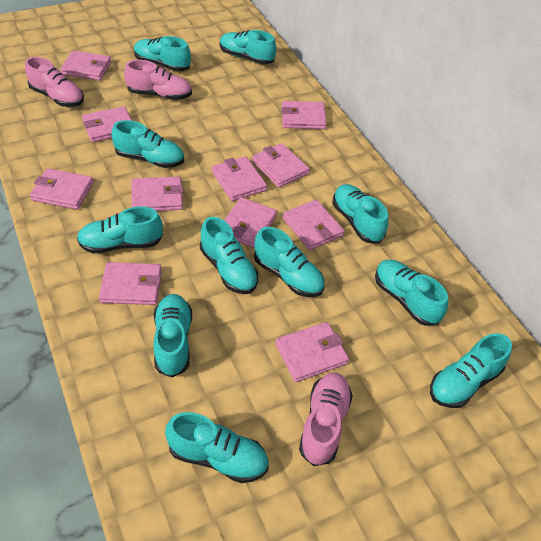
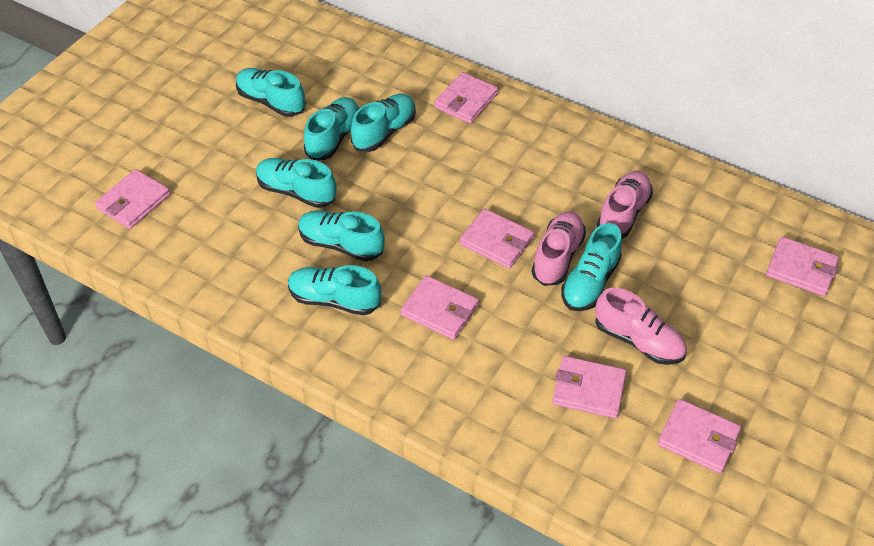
pink wallet: [30,168,93,210] [60,51,111,80] [82,106,132,142] [99,262,162,305] [131,176,183,211] [212,156,267,201] [224,197,277,248] [252,143,309,188] [275,322,349,382] [281,101,327,129] [283,200,344,250] = 11 -> [95,169,170,229] [401,275,479,340] [434,72,498,124] [460,209,534,269] [552,356,626,419] [658,399,741,474] [766,237,839,296] = 7
turquoise shoe: [77,207,163,253] [112,120,184,168] [134,36,191,71] [153,294,192,377] [165,412,269,483] [200,217,258,294] [220,30,276,65] [254,227,325,297] [332,184,388,243] [375,260,448,326] [430,333,512,408] = 11 -> [236,68,306,117] [256,158,336,208] [288,265,381,315] [298,210,385,261] [304,97,359,160] [351,94,416,152] [561,223,622,311] = 7

